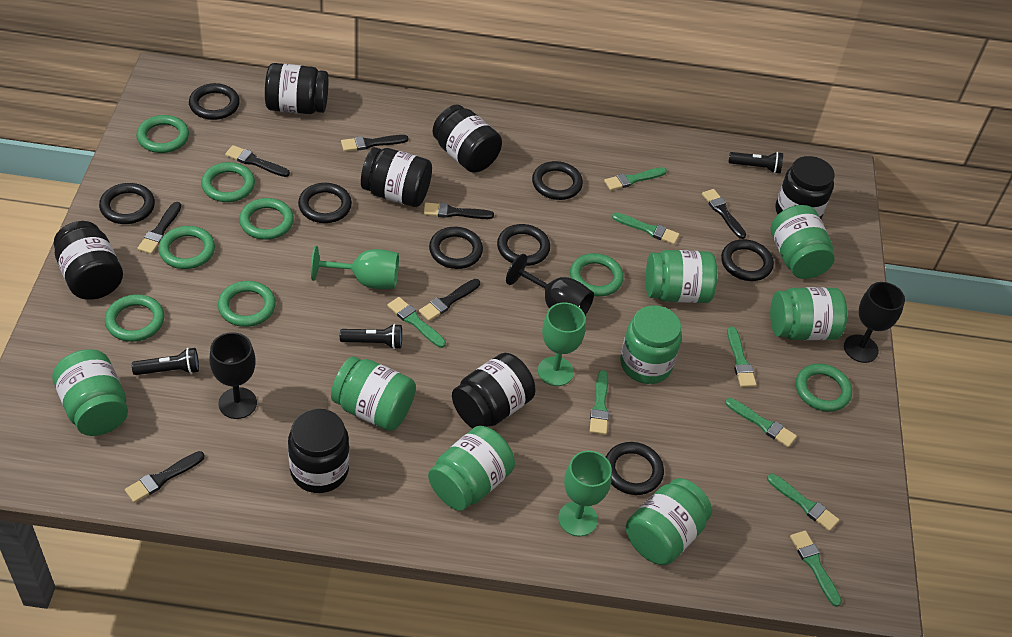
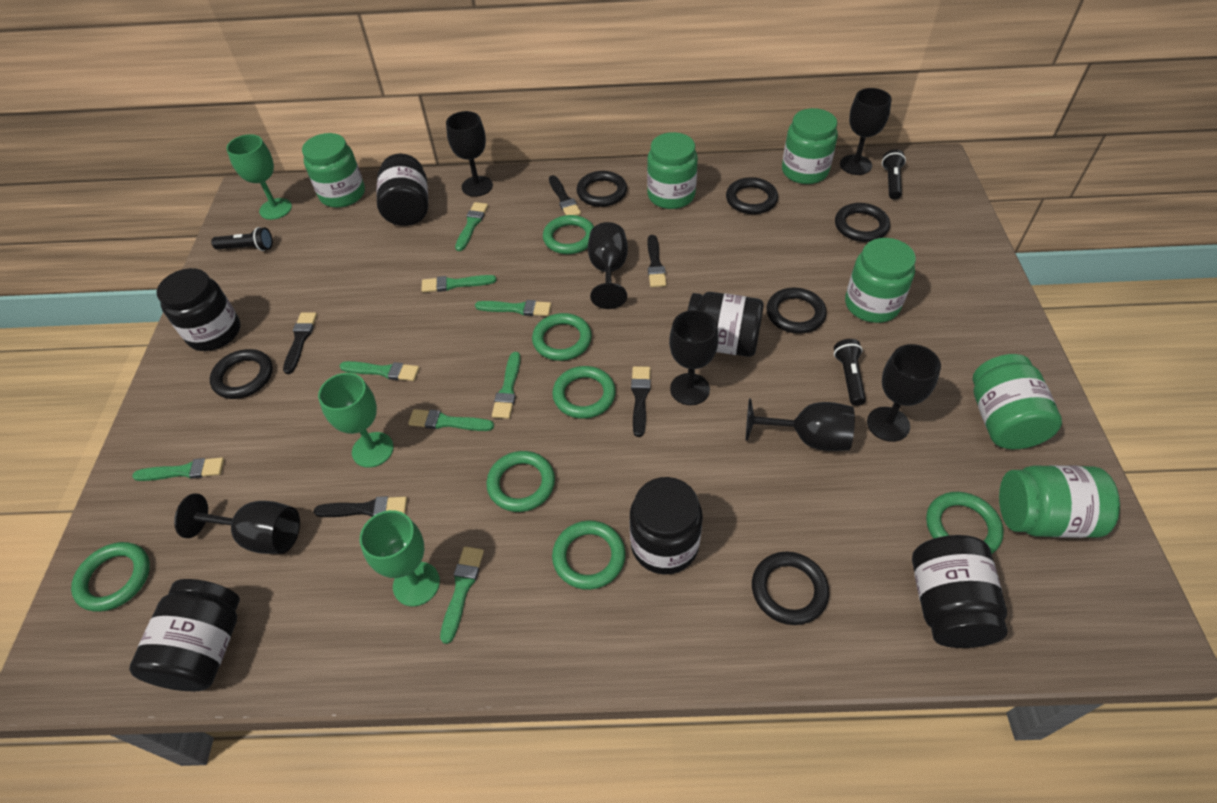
black brush: [125,451,205,503] [137,202,181,254] [225,145,290,177] [341,135,409,151] [419,279,480,321] [424,203,494,219] [702,189,746,239] = 7 -> [283,312,317,374] [314,496,407,517] [549,175,581,216] [631,366,651,437] [648,235,667,287] = 5
black goblet: [210,332,257,419] [506,254,594,315] [844,282,905,363] = 3 -> [174,493,300,554] [446,111,493,197] [588,222,628,309] [669,310,719,405] [746,399,855,451] [840,88,892,175] [867,344,941,442] = 7
black jar: [54,221,123,300] [265,63,328,114] [288,409,349,493] [361,147,432,207] [433,105,502,173] [452,353,535,429] [775,156,835,219] = 7 -> [129,579,240,691] [157,268,240,351] [377,154,428,226] [630,477,703,574] [688,292,764,357] [912,535,1008,648] = 6
black ring: [99,183,155,224] [189,83,240,120] [298,183,352,223] [429,227,483,269] [497,224,550,266] [532,161,583,200] [606,442,664,495] [721,239,774,281] = 8 -> [210,349,273,399] [576,171,627,207] [726,177,778,214] [752,552,829,625] [767,288,827,334] [835,203,890,242] = 6
green jar: [52,349,128,436] [331,356,416,431] [428,426,515,511] [620,305,682,384] [626,478,712,565] [646,250,717,303] [770,287,847,340] [771,205,835,279] = 8 -> [302,133,365,208] [647,132,698,209] [782,108,838,184] [845,238,916,323] [972,354,1062,449] [999,465,1120,538] = 6
green ring: [105,295,164,342] [136,115,189,153] [158,226,215,269] [201,162,255,202] [218,281,276,327] [239,198,294,240] [570,253,624,296] [796,364,852,412] = 8 -> [71,542,150,612] [486,451,555,512] [532,313,592,361] [543,215,594,254] [552,366,616,419] [552,521,625,590] [926,492,1004,554] = 7

